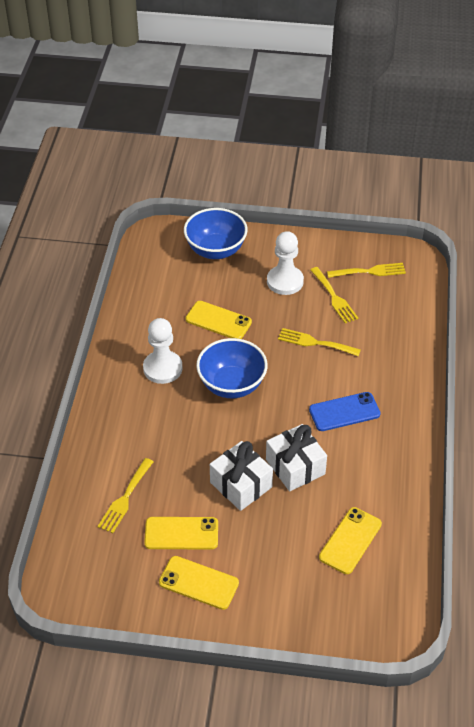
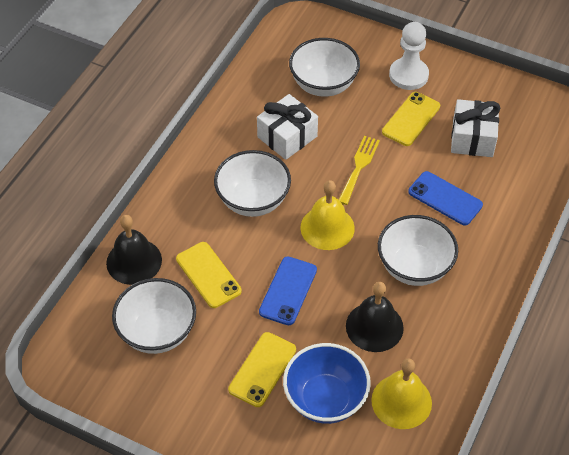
black bell: none = 0 -> [106,215,162,285] [346,282,404,352] = 2
blue bowl: [184,208,248,259] [196,338,268,398] = 2 -> [283,343,371,424] = 1
blue phone: [309,392,381,431] = 1 -> [259,256,317,325] [408,171,483,225] = 2
white bowl: none = 0 -> [112,278,196,354] [214,150,291,217] [289,38,360,97] [378,215,458,286] = 4
white pawn: [143,318,183,384] [267,231,304,295] = 2 -> [389,22,429,90] = 1
yellow bell: none = 0 -> [300,180,355,250] [371,358,432,429] = 2
yellow fork: [97,458,153,533] [278,328,361,356] [310,267,358,323] [327,263,406,278] = 4 -> [339,136,380,205] = 1
yellow phone: [144,517,218,549] [159,556,239,610] [186,301,252,339] [319,507,382,574] = 4 -> [176,242,242,308] [228,332,296,407] [382,92,440,146] = 3

